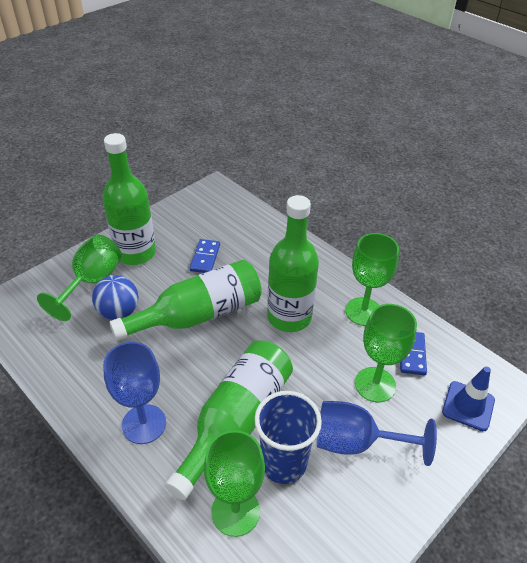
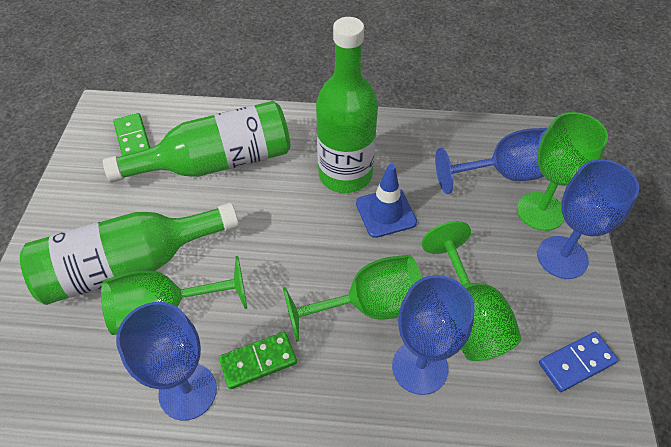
blue ball: [92,275,138,320] = 1 -> none = 0
blue cup: [254,391,322,484] = 1 -> none = 0
blue domino: [190,239,220,273] [400,332,427,375] = 2 -> [539,332,618,392] = 1
blue goblet: [103,342,166,444] [317,401,437,466] = 2 -> [116,302,217,421] [392,275,475,395] [435,128,548,194] [537,159,639,279] = 4
green bottle: [102,133,156,265] [110,260,262,341] [165,340,293,500] [267,195,319,332] = 4 -> [20,203,239,305] [103,101,290,183] [316,17,378,193] = 3
green domino: none = 0 -> [113,113,150,156] [219,332,297,389] = 2

